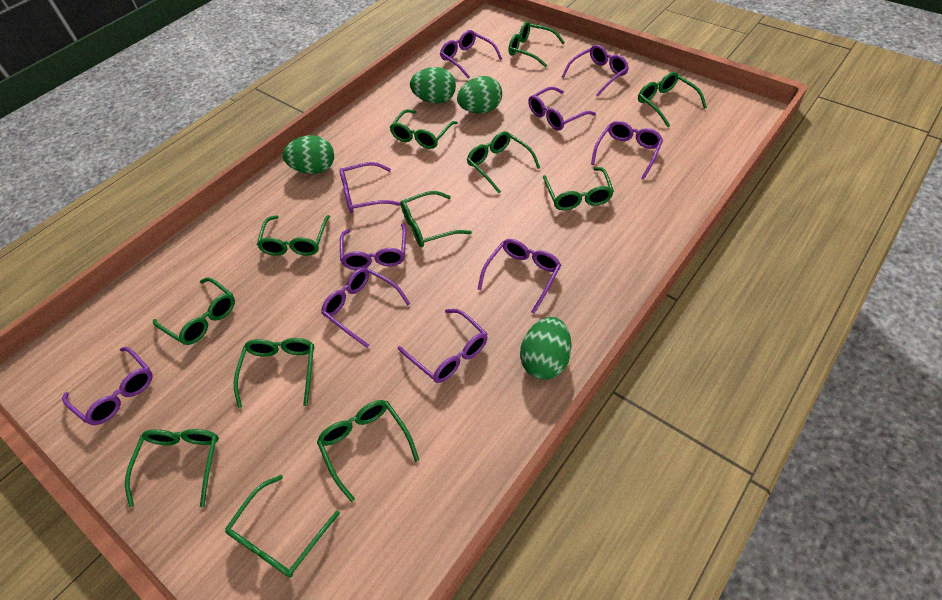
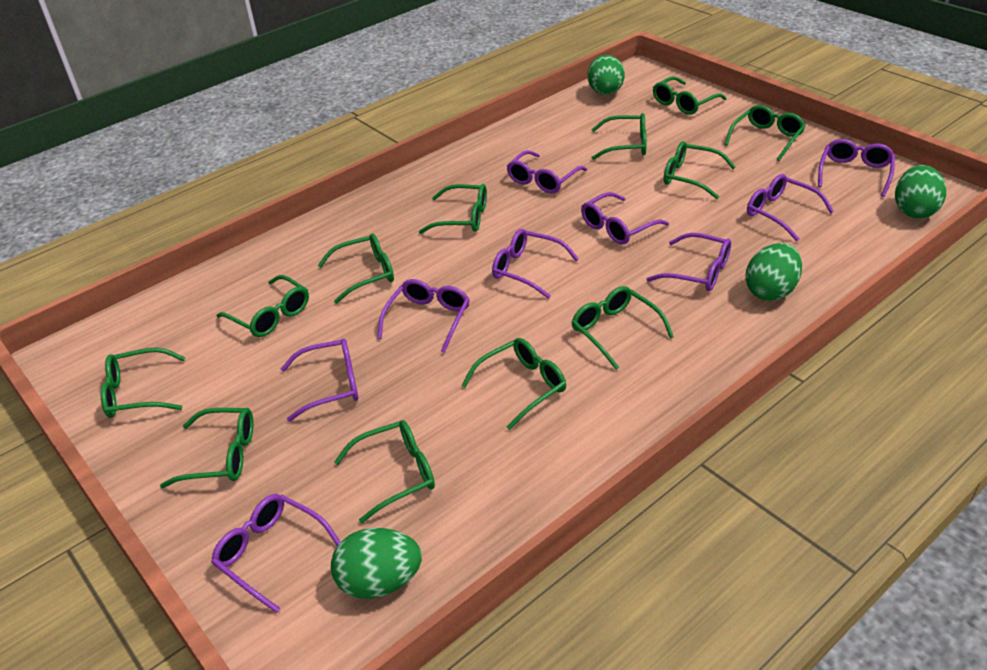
purple glasses: [62,347,153,425] [321,268,411,348] [339,162,401,213] [340,224,406,270] [398,309,488,383] [440,30,502,79] [477,239,561,313] [528,87,596,131] [562,45,629,96] [591,121,663,180] = 10 -> [211,494,340,613] [281,338,359,422] [377,279,470,353] [492,229,579,299] [507,150,587,193] [581,192,669,245] [647,233,731,291] [747,174,834,241] [818,139,895,197] = 9

